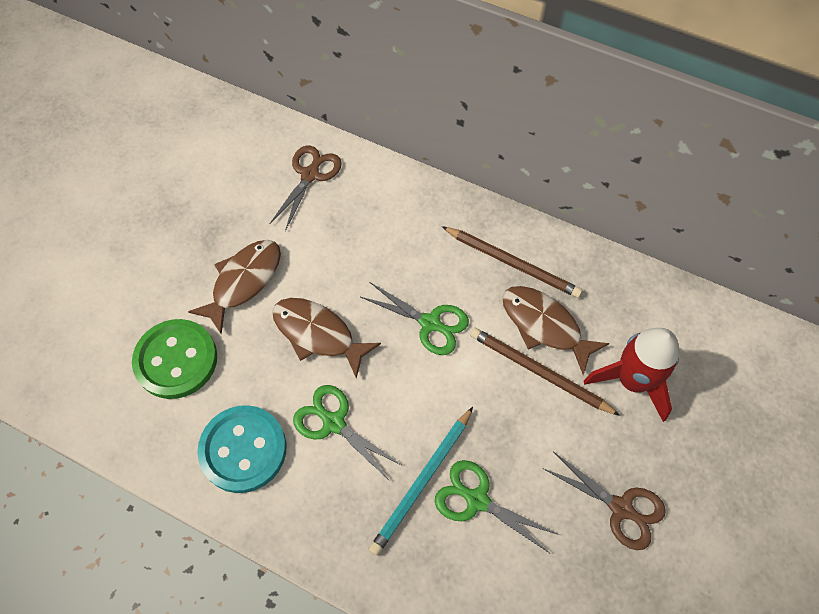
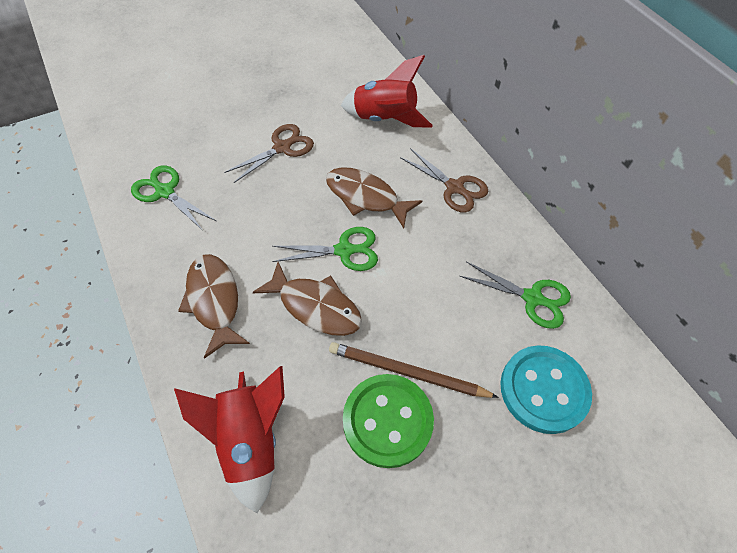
brown pencil: [442,226,582,298] [470,328,620,416] = 2 -> [329,342,499,398] = 1
red rocket: [584,328,680,422] = 1 -> [174,366,285,513] [341,55,433,127] = 2
turquoise pencil: [369,407,473,556] = 1 -> none = 0

